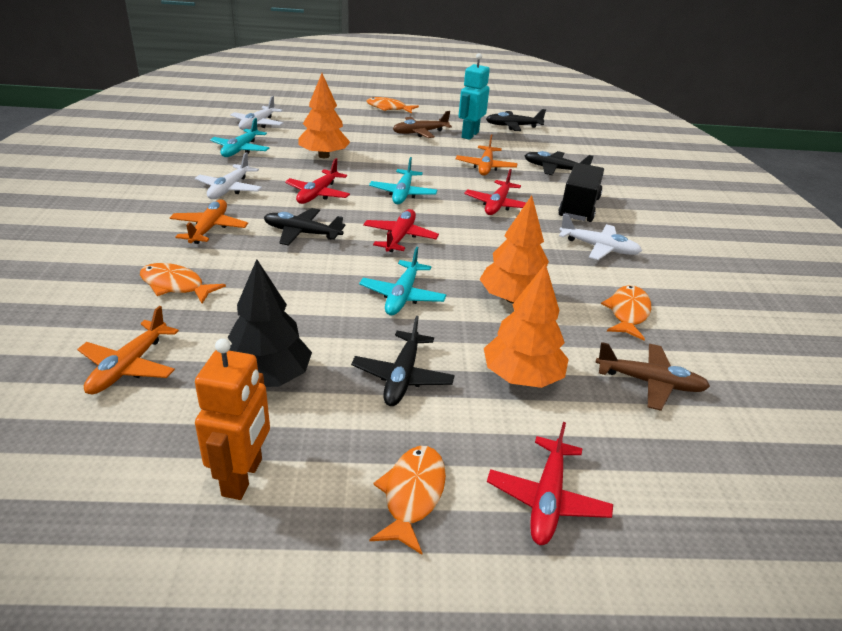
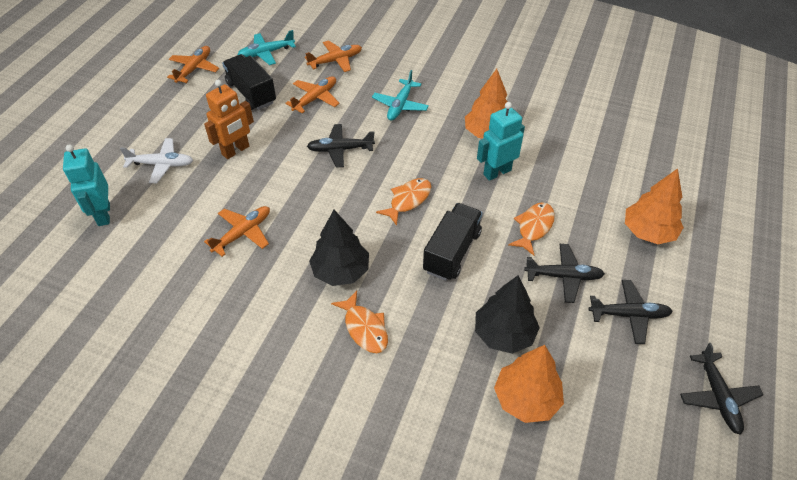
black tree: [228,259,312,387] = 1 -> [309,210,369,286] [475,275,540,354] = 2
black truck: [558,163,604,222] = 1 -> [222,54,276,110] [423,203,483,281] = 2
brown plane: [393,111,452,138] [596,342,710,411] = 2 -> none = 0
orange fish: [140,263,226,304] [366,97,419,113] [370,446,446,555] [601,285,651,341] = 4 -> [331,291,388,353] [376,178,431,226] [508,202,555,256] = 3
orange plane: [77,306,179,394] [170,199,248,244] [456,134,518,176] = 3 -> [167,46,219,83] [204,206,270,257] [285,76,340,113] [305,40,362,72] = 4
red plane: [285,158,350,204] [363,209,439,252] [464,169,526,215] [487,422,613,545] = 4 -> none = 0
turquoise plane: [210,118,269,157] [359,247,446,316] [369,157,437,204] = 3 -> [238,30,296,65] [372,70,429,121] = 2
turquoise robot: [459,53,490,140] = 1 -> [63,144,110,226] [477,102,525,181] = 2
white plane: [195,152,262,199] [230,96,284,130] [559,214,642,260] = 3 -> [120,138,193,183] = 1

